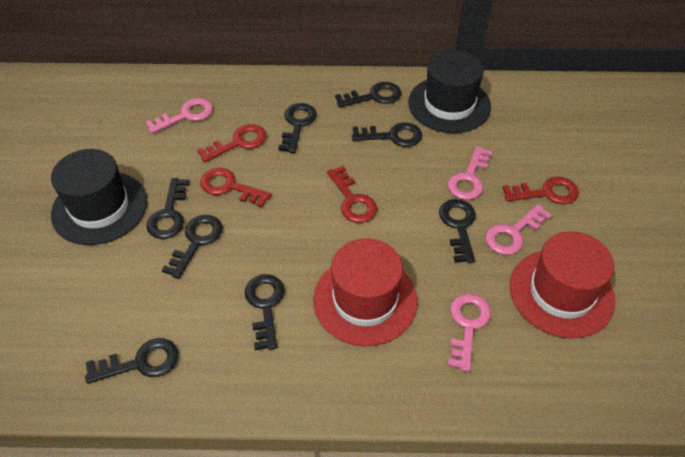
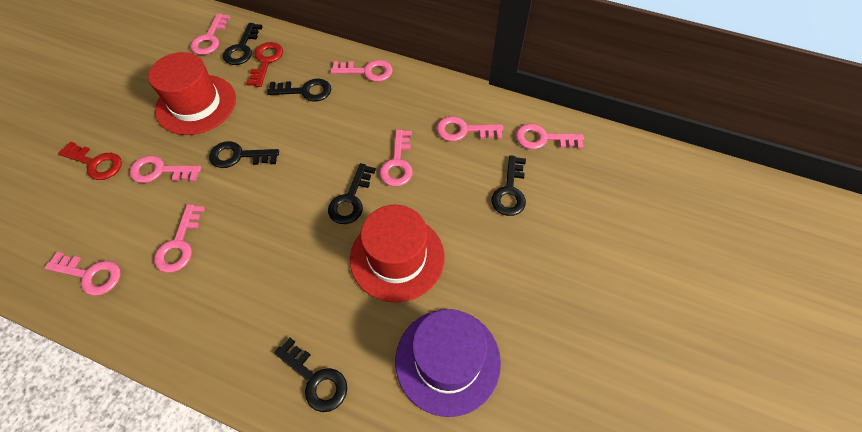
black hat: [51,149,147,245] [408,50,491,133] = 2 -> none = 0
black key: [85,338,178,384] [146,178,190,239] [162,215,223,279] [245,274,285,350] [278,103,317,153] [335,82,401,108] [352,122,422,147] [439,199,476,263] = 8 -> [209,141,279,168] [223,23,263,65] [267,78,331,102] [274,338,347,412] [328,163,376,224] [491,155,526,216] = 6
pink key: [145,98,213,134] [447,293,491,372] [448,146,493,200] [485,204,552,255] = 4 -> [44,252,121,296] [130,155,201,183] [154,204,205,273] [191,13,231,55] [331,60,393,82] [379,130,413,187] [436,116,503,141] [516,124,584,149] = 8
purple hat: none = 0 -> [395,309,501,417] = 1
red key: [197,124,267,163] [200,168,271,208] [327,166,377,223] [502,176,579,204] = 4 -> [58,141,122,180] [246,42,283,87] = 2

